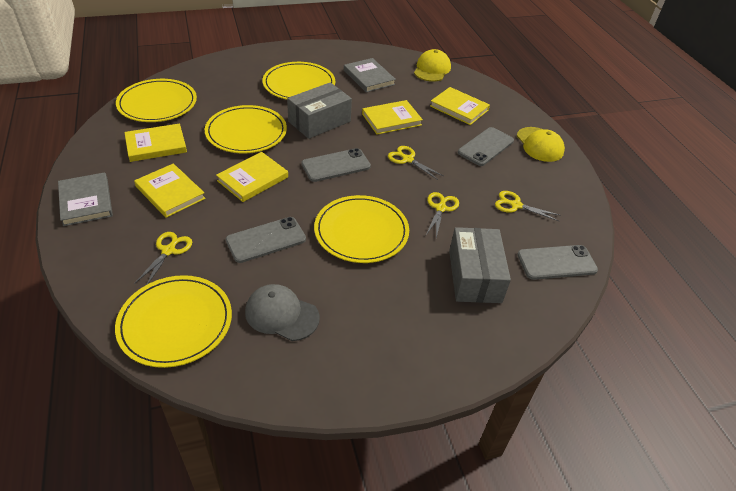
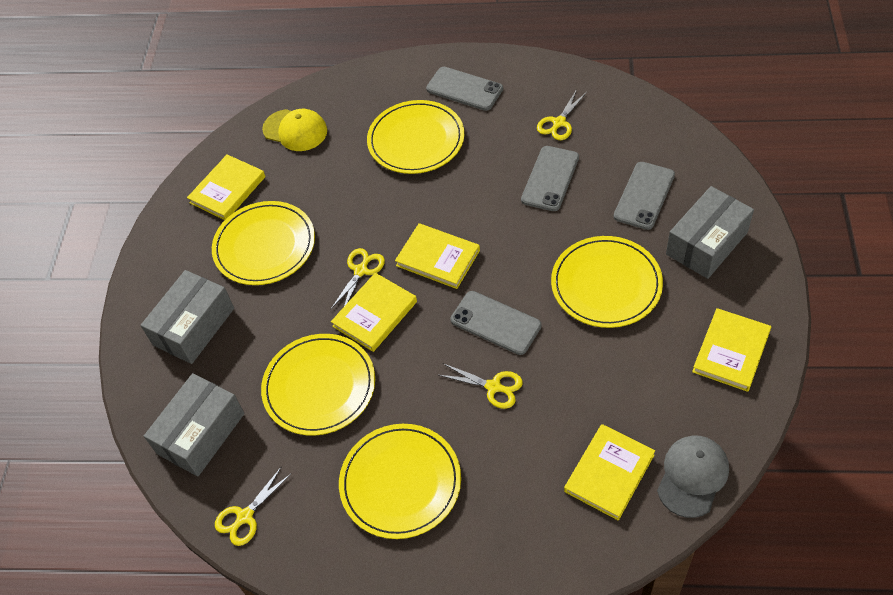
grey book: [58,172,113,226] [344,58,396,92] = 2 -> none = 0
grey box: [287,82,352,139] [449,227,511,303] = 2 -> [140,270,234,364] [144,373,245,477] [666,186,754,279] = 3
yellow cap: [414,49,451,82] [517,127,565,162] = 2 -> [262,109,327,151] = 1

